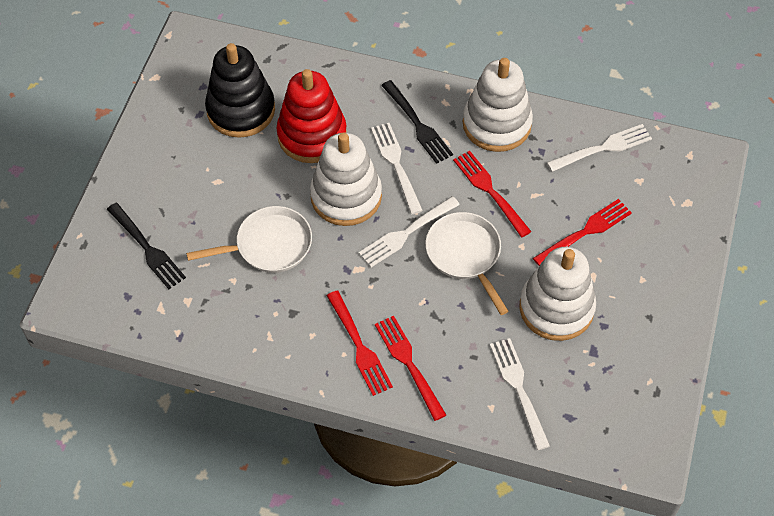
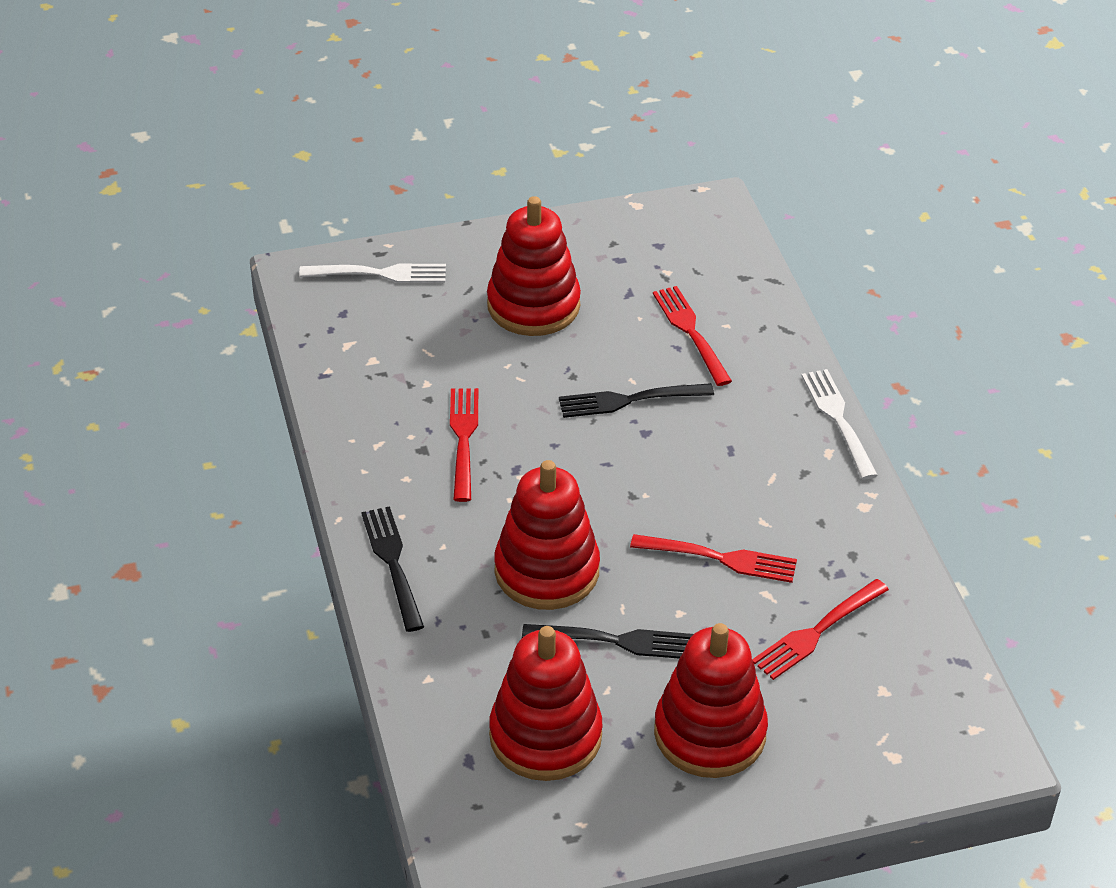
black fork: [107,203,186,289] [381,80,453,164] = 2 -> [361,506,424,632] [522,624,694,659] [559,383,714,418] = 3
black stacking toy: [205,43,275,138] = 1 -> none = 0
red stacking toy: [276,69,347,163] = 1 -> [487,196,581,336] [489,626,602,781] [494,460,600,610] [654,623,768,778] = 4
white fork: [359,196,460,267] [371,123,423,214] [490,338,550,450] [547,124,652,172] = 4 -> [299,264,446,283] [801,369,878,479] = 2
white pan: [186,206,312,273] [425,212,509,315] = 2 -> none = 0
white stacking toy: [310,133,382,226] [463,58,533,152] [520,247,596,341] = 3 -> none = 0

